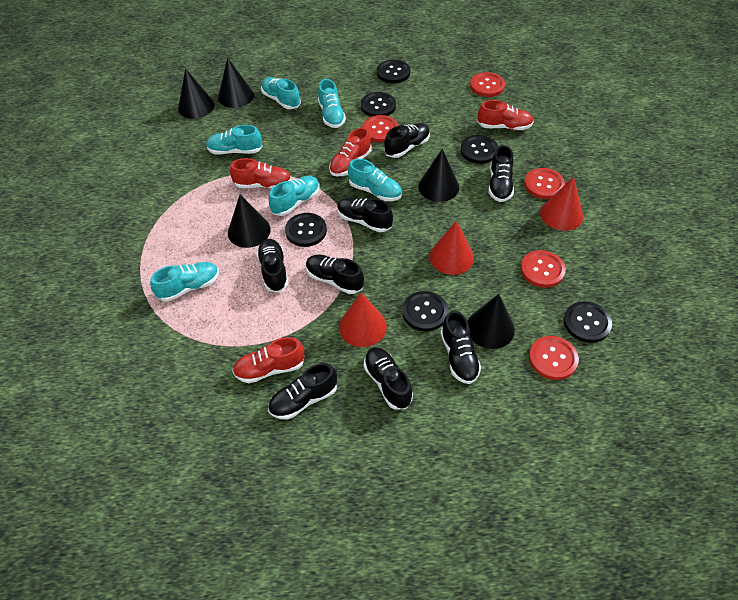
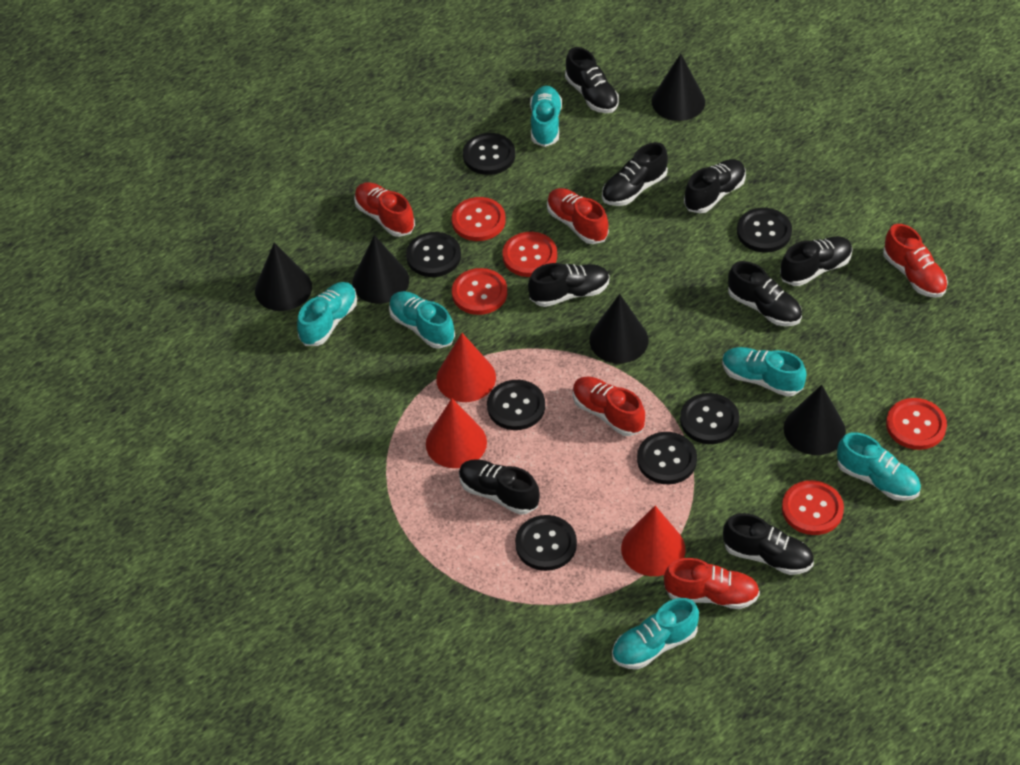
black button: [285,213,327,247] [361,92,396,117] [377,60,410,84] [402,291,448,331] [460,135,498,164] [564,301,612,343] = 6 -> [406,232,461,277] [463,133,515,175] [487,380,545,430] [515,515,577,571] [637,432,697,484] [680,393,739,444] [737,208,792,253] = 7
red shoe: [230,158,291,188] [232,337,305,383] [329,127,372,176] [477,100,534,130] = 4 -> [354,182,415,237] [547,188,609,244] [573,377,645,436] [664,558,760,609] [883,224,948,298] = 5

